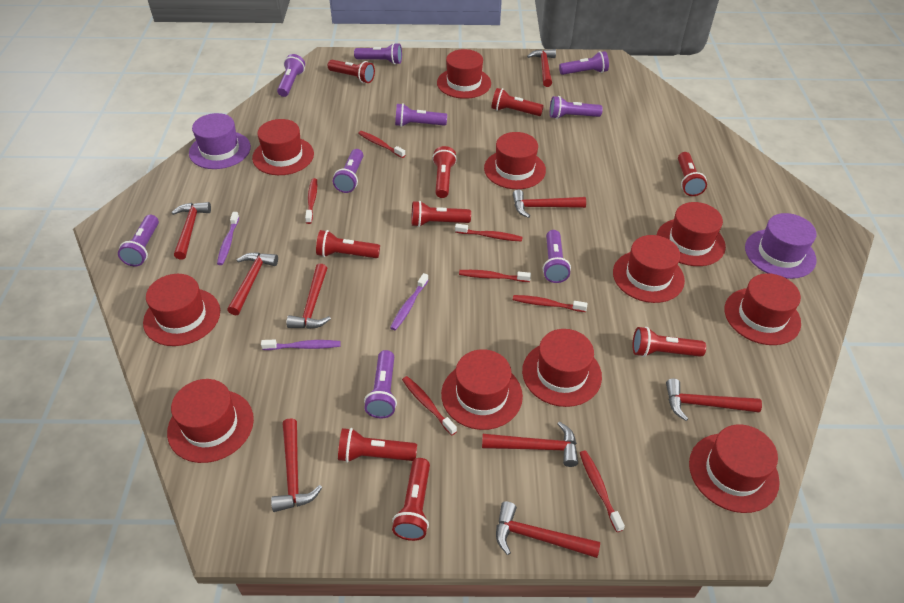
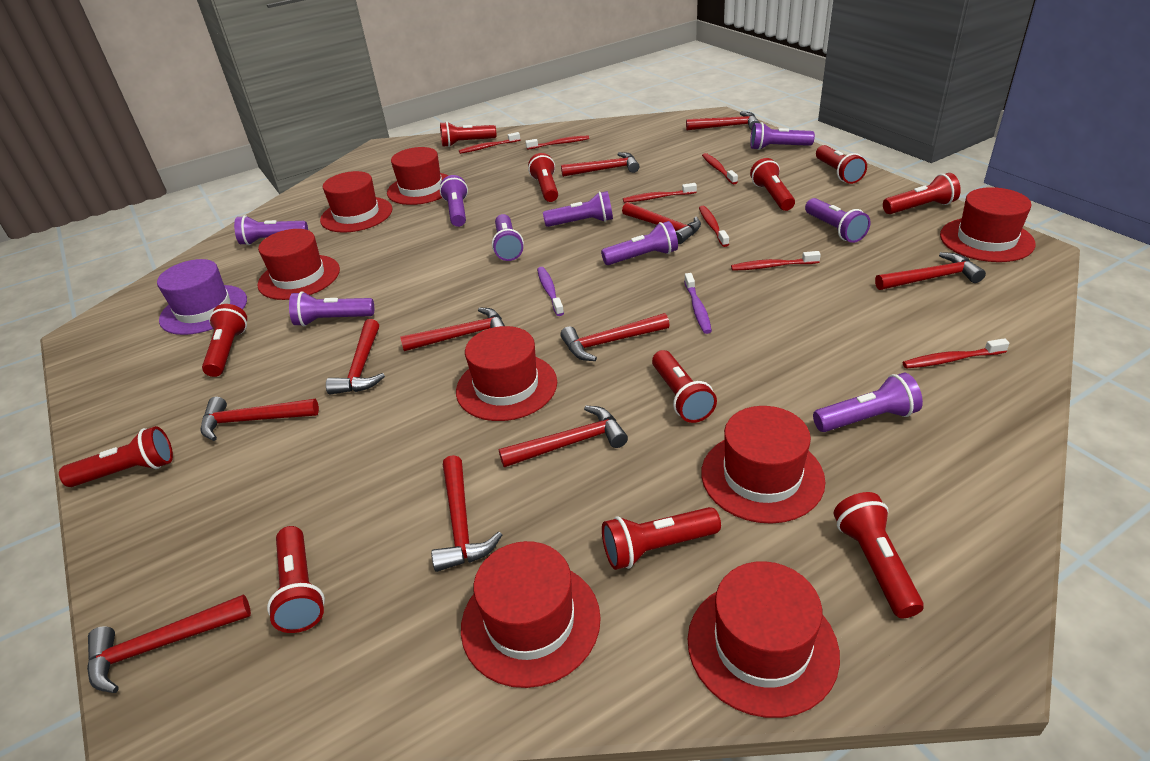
purple hat: [189,113,251,169] [745,213,817,279] = 2 -> [157,259,247,335] = 1
purple toothbrush: [217,212,239,265] [261,340,341,350] [390,273,428,330] = 3 -> [537,267,564,316] [684,273,712,334] = 2
red flashlight: [316,230,380,258] [328,60,375,83] [338,428,417,463] [392,458,430,541] [411,201,471,227] [432,146,457,198] [491,88,544,116] [633,327,706,357] [678,152,707,196] = 9 -> [59,426,173,487] [202,304,247,377] [267,526,325,633] [440,121,496,147] [528,153,558,202] [602,507,721,570] [652,350,717,423] [750,158,795,211] [816,145,867,184] [833,492,924,618] [883,173,961,214] = 11
red hammer: [171,202,211,260] [227,252,278,315] [271,418,322,512] [286,264,331,329] [482,421,578,467] [496,501,600,558] [513,190,586,218] [527,49,556,87] [666,379,762,421] = 9 -> [87,594,251,693] [201,397,319,441] [326,319,385,395] [400,307,505,351] [431,455,502,572] [498,406,628,467] [560,313,669,361] [561,152,640,177] [622,202,701,244] [686,112,760,130] [875,252,986,290] = 11
red hat: [143,274,220,346] [167,379,254,463] [252,119,314,175] [437,49,491,99] [441,349,523,430] [484,132,546,189] [522,329,602,407] [613,235,685,303] [657,202,726,266] [689,424,780,513] [724,273,801,345] = 11 -> [257,229,340,300] [320,171,392,233] [387,147,449,205] [456,326,557,421] [461,541,601,688] [688,561,840,718] [701,406,826,524] [940,187,1036,262] = 8

